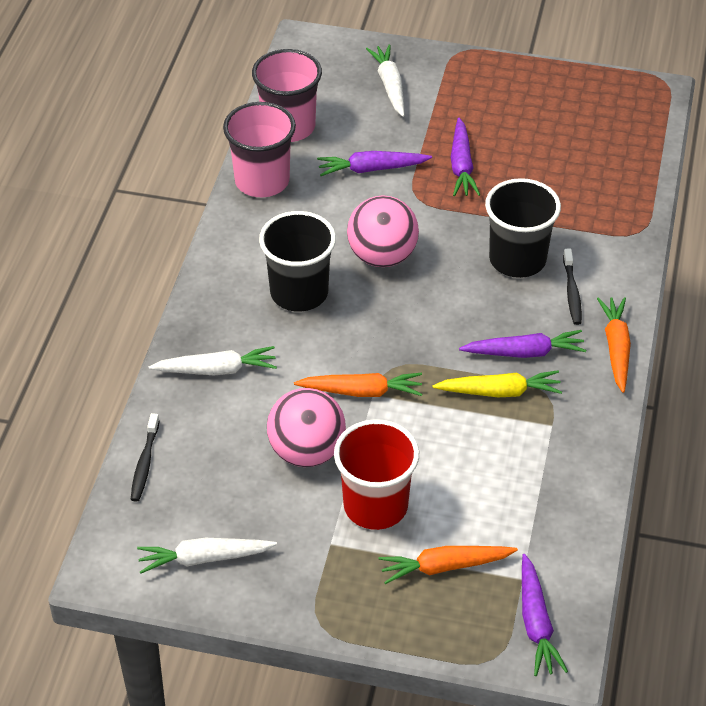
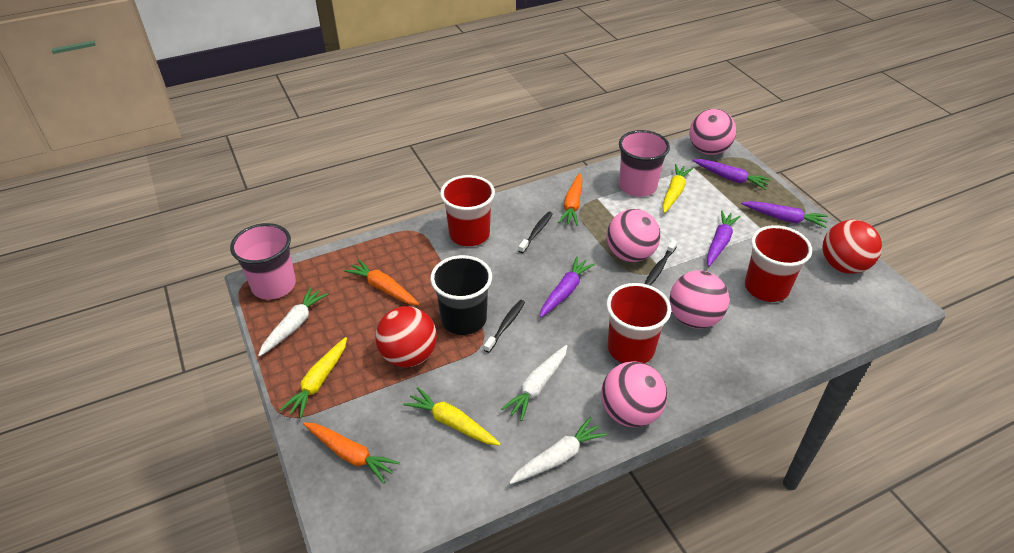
black cup: [259,211,336,312] [485,178,561,278] = 2 -> [430,255,492,335] = 1
black toothbrush: [131,413,159,502] [563,249,582,325] = 2 -> [484,300,525,353] [518,212,553,253] [644,240,677,286] = 3
pink ball: [267,388,346,467] [347,195,419,267] = 2 -> [601,361,667,427] [607,209,660,262] [669,270,729,329] [689,109,736,155] = 4
red ball: none = 0 -> [375,306,437,367] [823,220,882,274] = 2
red cup: [334,419,419,530] = 1 -> [440,175,495,246] [607,283,671,363] [745,225,812,302] = 3
yellow carrot: [432,370,562,397] = 1 -> [280,337,347,418] [403,387,501,446] [662,164,693,213] = 3

